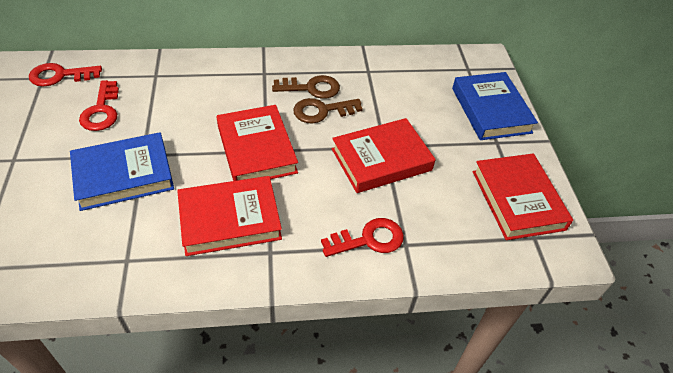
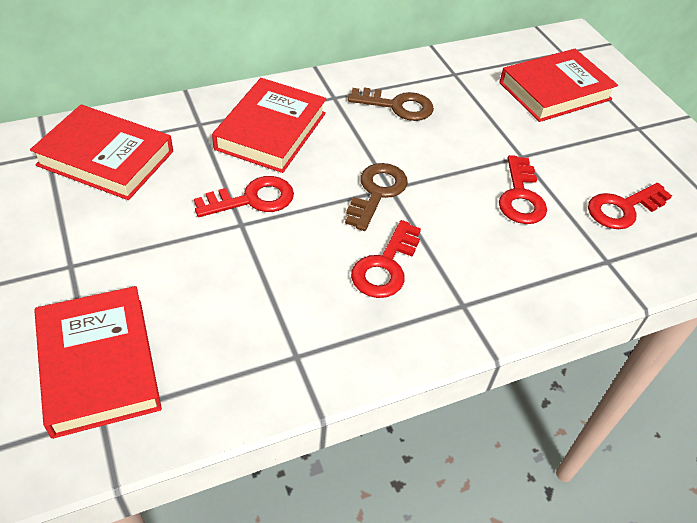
blue book: [70,132,174,211] [452,72,538,140] = 2 -> none = 0
red key: [29,63,102,87] [79,80,119,131] [321,218,404,257] = 3 -> [194,176,294,217] [351,220,421,298] [499,155,547,224] [588,183,672,229] = 4

